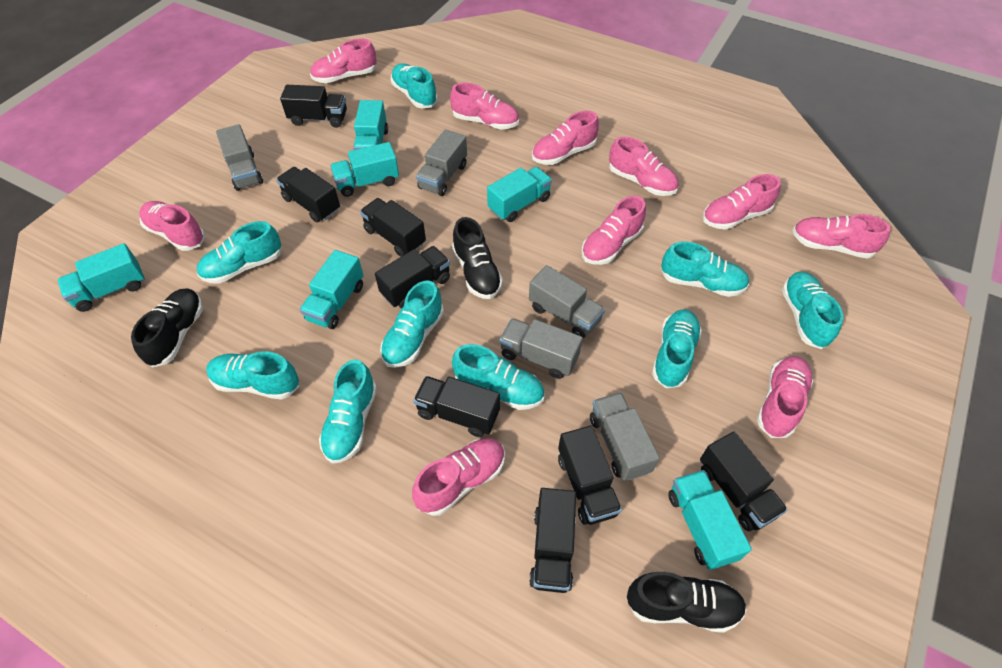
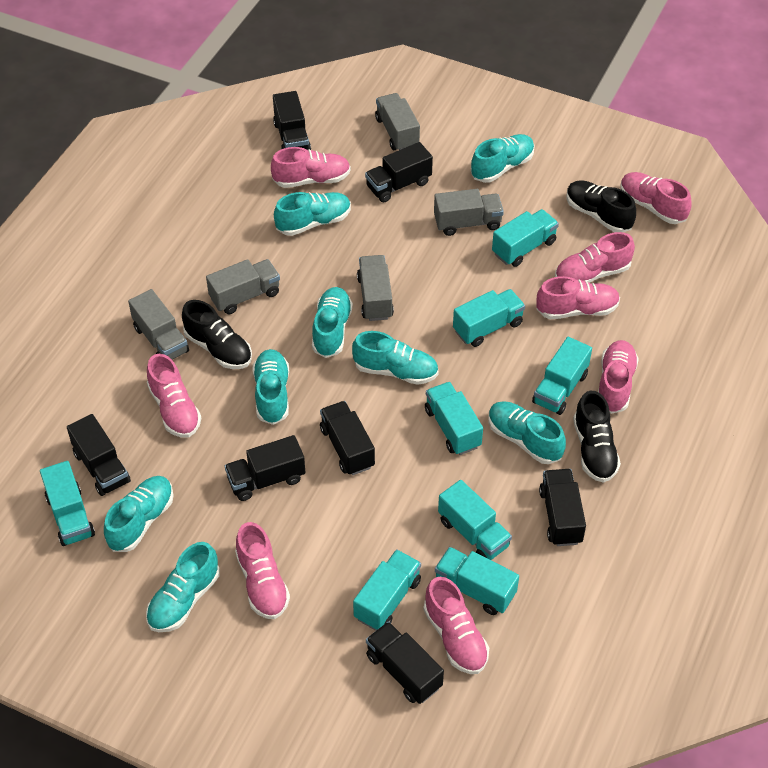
black truck: [276,167,340,222] [280,85,347,128] [360,198,426,257] [375,246,450,308] [413,376,500,437] [529,488,576,593] [558,426,622,525] [700,432,788,531] = 8 -> [67,414,131,496] [225,435,305,501] [273,91,311,150] [320,401,375,475] [365,142,433,202] [366,621,444,704] [539,469,586,546] = 7
pink shoe: [139,201,205,251] [310,39,377,83] [412,438,505,516] [450,83,519,130] [532,111,599,165] [582,196,646,265] [609,137,679,196] [702,174,781,230] [757,356,813,438] [792,214,891,259] = 10 -> [147,354,201,438] [235,522,290,619] [271,147,351,188] [424,577,489,674] [536,276,620,319] [555,232,635,283] [598,340,639,414] [621,172,692,224] = 8
turquoise shoe: [197,221,282,284] [206,351,299,400] [319,359,377,464] [380,280,444,368] [391,63,438,108] [452,344,544,410] [652,309,702,388] [661,241,749,297] [782,272,843,349] = 9 -> [104,476,174,552] [146,542,220,632] [253,349,289,425] [274,192,351,236] [312,287,353,358] [352,331,438,385] [471,134,535,183] [488,401,566,464] = 8
turquoise truck: [57,243,145,312] [300,250,364,329] [330,142,399,197] [353,100,388,150] [487,167,552,222] [668,470,752,570] = 6 -> [40,461,95,546] [353,549,421,631] [425,382,483,455] [435,547,519,615] [438,480,512,560] [453,289,525,347] [492,209,559,267] [532,337,592,415] = 8

